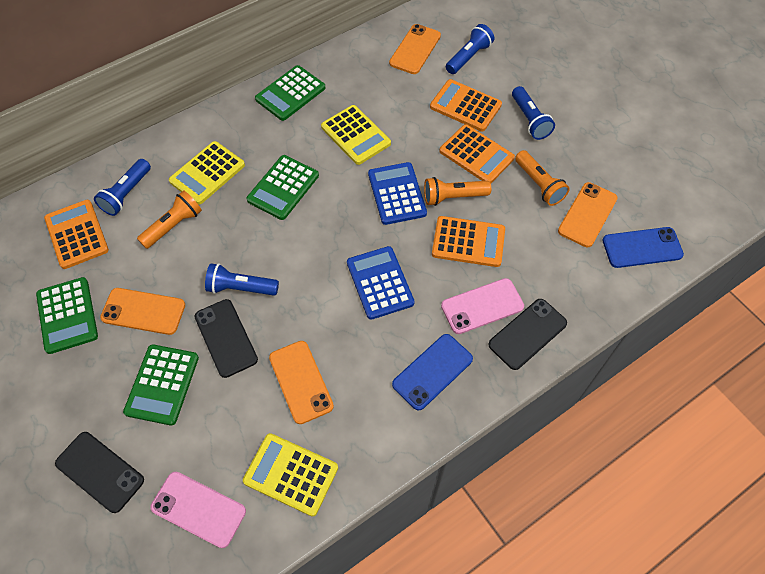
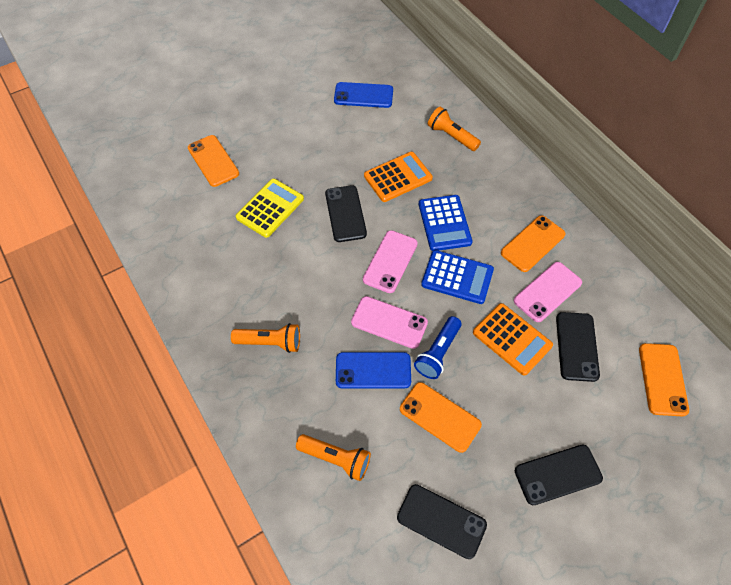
black phone: [55,432,144,513] [194,299,258,378] [488,299,567,370] = 3 -> [325,185,367,242] [397,484,487,559] [515,445,603,505] [556,312,600,382] = 4
blue flashlight: [94,159,151,216] [205,263,279,296] [446,24,494,74] [512,86,555,140] = 4 -> [414,316,462,379] = 1
green calculator: [36,277,98,354] [123,344,199,426] [246,155,319,220] [255,65,325,121] = 4 -> none = 0
orange calculator: [44,200,109,269] [430,79,502,132] [432,216,505,267] [439,124,515,183] = 4 -> [364,152,433,202] [473,303,553,376] = 2
pink phone: [151,472,246,548] [441,278,524,334] = 2 -> [351,296,428,349] [363,230,418,293] [514,262,582,322] = 3
yellow calculator: [169,141,245,205] [243,433,338,517] [321,105,391,165] = 3 -> [236,179,304,238] = 1

